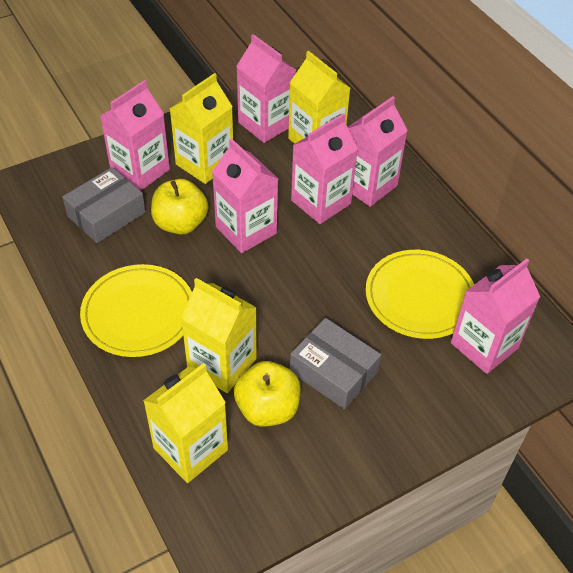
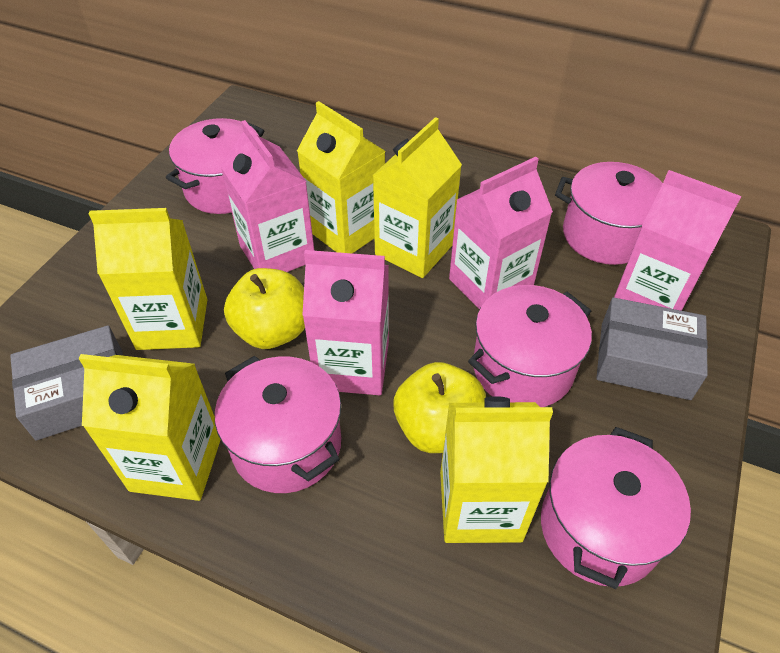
pink carton: [100,80,170,191] [212,138,278,253] [236,34,296,143] [291,113,358,224] [348,96,408,207] [451,259,540,374] = 6 -> [220,120,314,272] [302,250,389,395] [449,157,553,310] [614,170,741,311] = 4
pink pot: none = 0 -> [166,118,264,214] [215,356,341,493] [468,285,592,407] [541,427,691,589] [555,162,663,265] = 5
yellow carton: [143,363,228,483] [169,73,233,184] [181,278,257,393] [288,51,350,144] = 4 -> [78,354,221,501] [89,208,207,350] [297,101,385,253] [372,117,462,278] [440,396,553,543] = 5
yellow plate: [80,264,192,357] [366,250,474,339] = 2 -> none = 0

